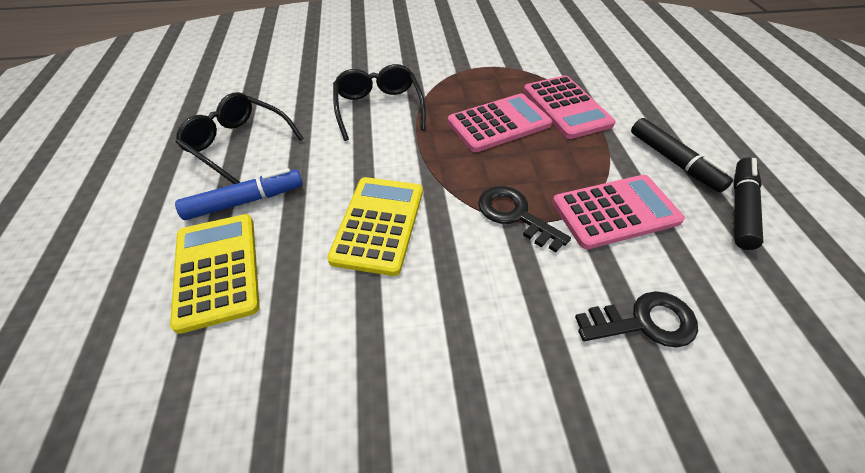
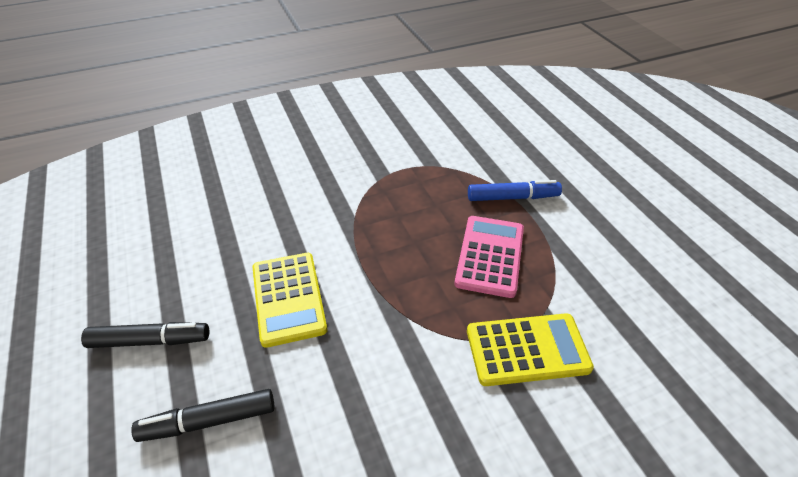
black glasses: [176,92,304,184] [333,64,426,141] = 2 -> none = 0
black key: [478,186,571,252] [575,291,698,347] = 2 -> none = 0
pink calculator: [448,93,552,152] [523,75,615,139] [552,175,685,249] = 3 -> [454,216,524,298] = 1

